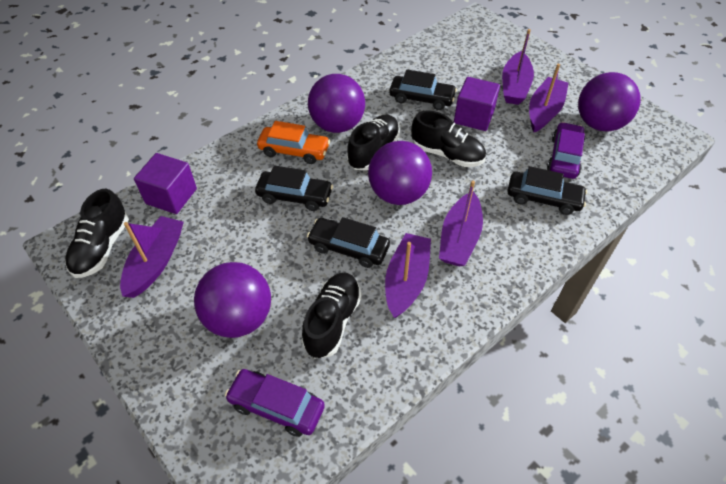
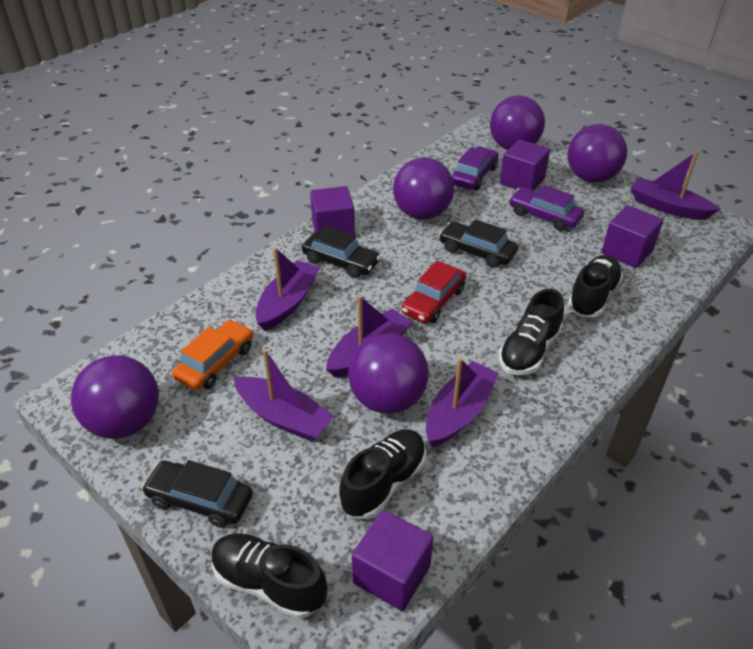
black car: [255,165,333,211] [307,217,390,268] [389,69,457,110] [507,166,587,215] = 4 -> [141,460,253,528] [302,226,380,278] [439,219,518,268] = 3
purple ball: [194,262,271,338] [308,74,365,133] [368,141,432,205] [578,72,641,131] = 4 -> [71,355,159,439] [348,333,429,414] [393,158,454,220] [490,95,545,150] [567,124,627,183] = 5
purple cube: [134,153,197,214] [454,77,500,131] = 2 -> [310,186,355,235] [352,510,434,611] [500,139,550,191] [602,205,663,268] = 4
red car: none = 0 -> [402,260,466,323] = 1

